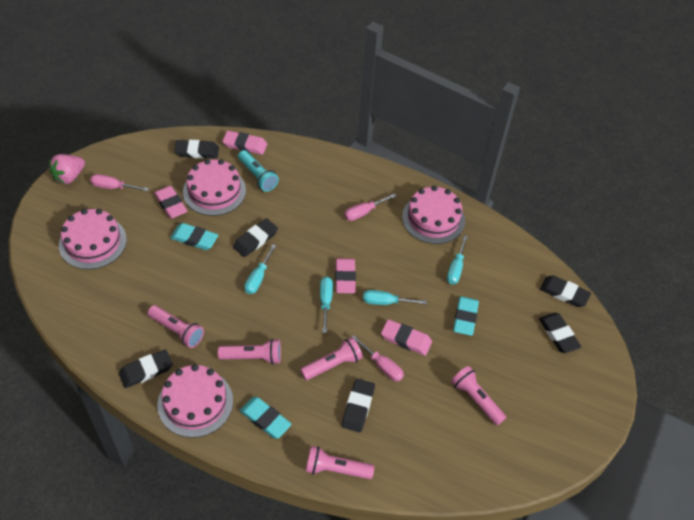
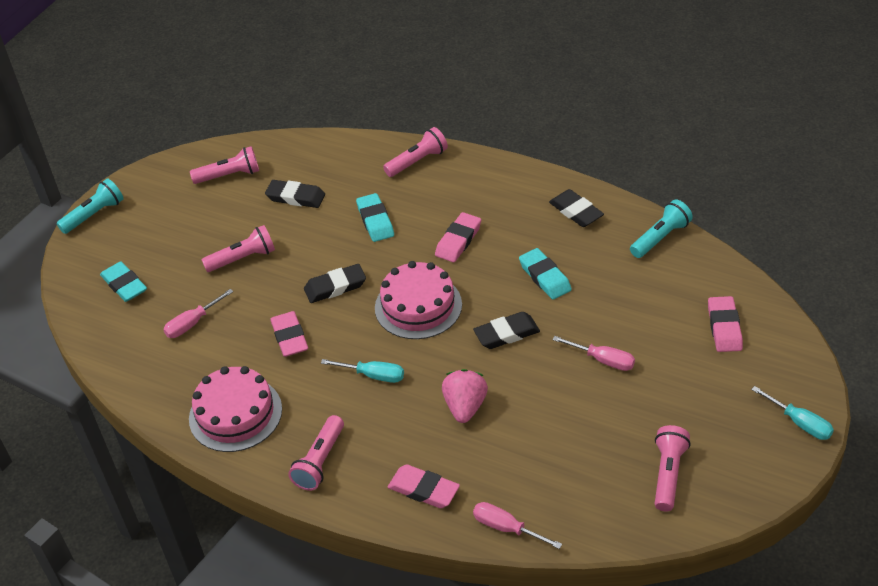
black eraser: [119,349,173,388] [174,140,219,159] [233,218,278,257] [341,379,375,432] [539,313,581,353] [540,275,591,307] = 6 -> [265,180,325,208] [304,264,366,303] [473,312,540,349] [549,189,604,227] = 4
pink cake: [59,209,127,269] [157,364,233,438] [183,159,246,216] [402,186,465,244] = 4 -> [189,366,282,452] [375,261,462,339] = 2
turquoise flashlight: [238,150,279,192] = 1 -> [56,178,124,234] [630,200,693,258] = 2
turquoise screwdriver: [245,244,276,294] [320,277,333,333] [363,290,427,305] [447,235,468,284] = 4 -> [321,359,404,383] [751,386,834,440] = 2

